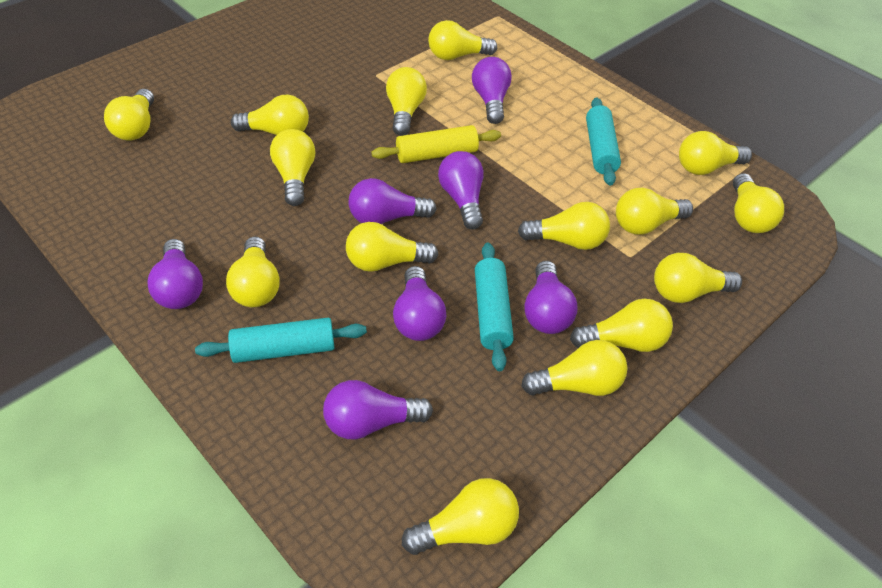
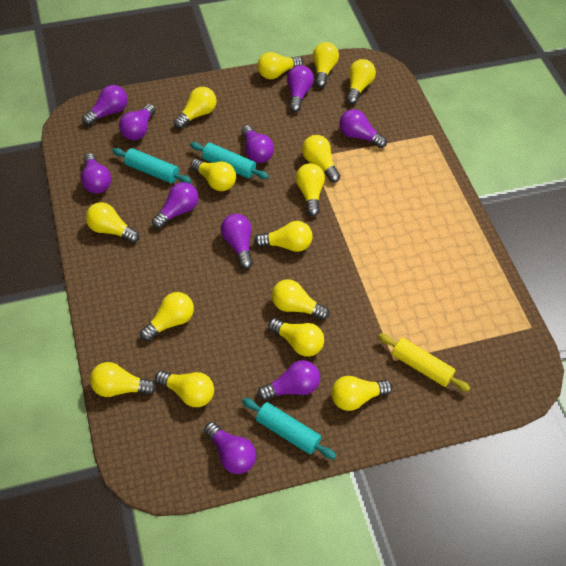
purple light bulb: [148,239,203,309] [323,380,433,440] [349,178,436,224] [393,266,446,341] [438,151,483,230] [472,57,512,124] [524,261,578,334] = 7 -> [81,153,111,193] [82,85,128,126] [119,104,156,140] [152,182,199,229] [204,422,256,474] [221,214,253,269] [241,125,274,163] [257,360,320,401] [287,65,314,112] [339,109,387,148] = 10

